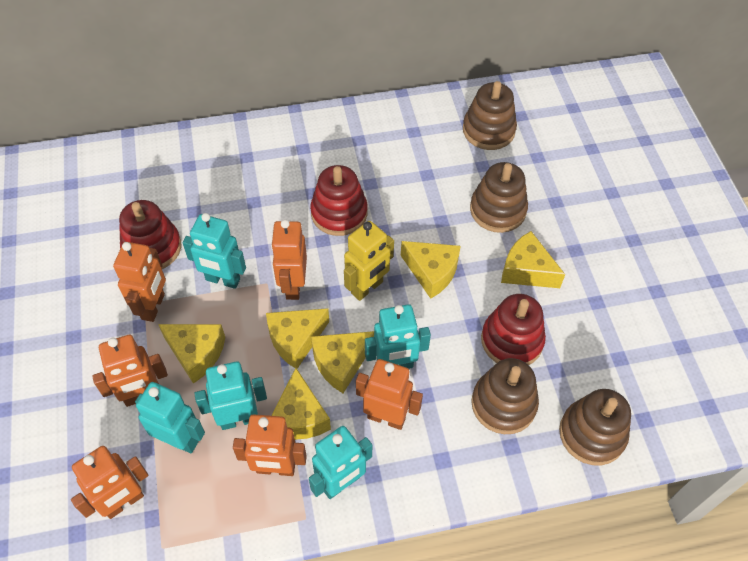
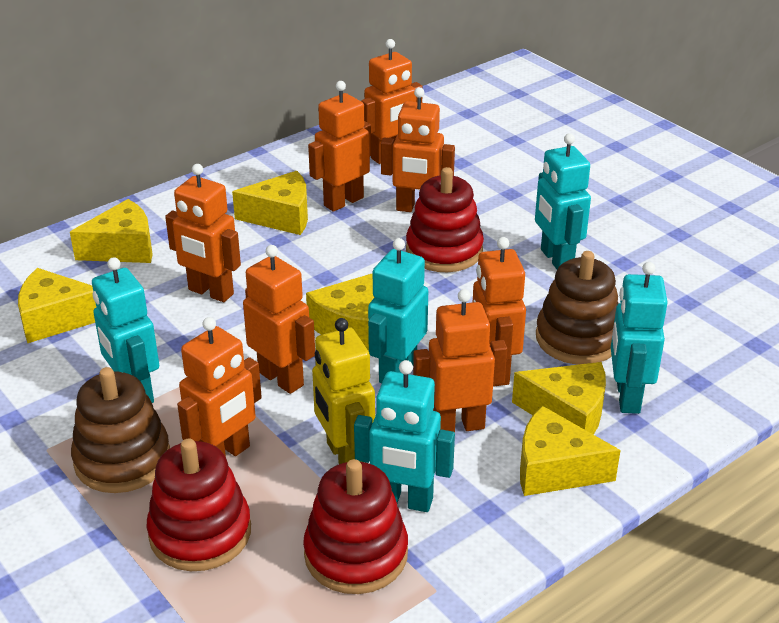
brown stacking toy: [463,81,517,150] [470,162,528,233] [471,358,539,434] [559,389,631,465] = 4 -> [71,367,170,493] [536,251,619,365] = 2
orange robot: [71,446,148,519] [92,335,168,407] [113,242,166,322] [233,414,307,476] [271,220,307,300] [356,359,423,430] = 6 -> [165,164,241,302] [177,317,262,457] [243,245,315,394] [308,81,371,212] [361,39,423,164] [381,87,455,212] [413,289,507,432] [473,237,526,387] = 8

